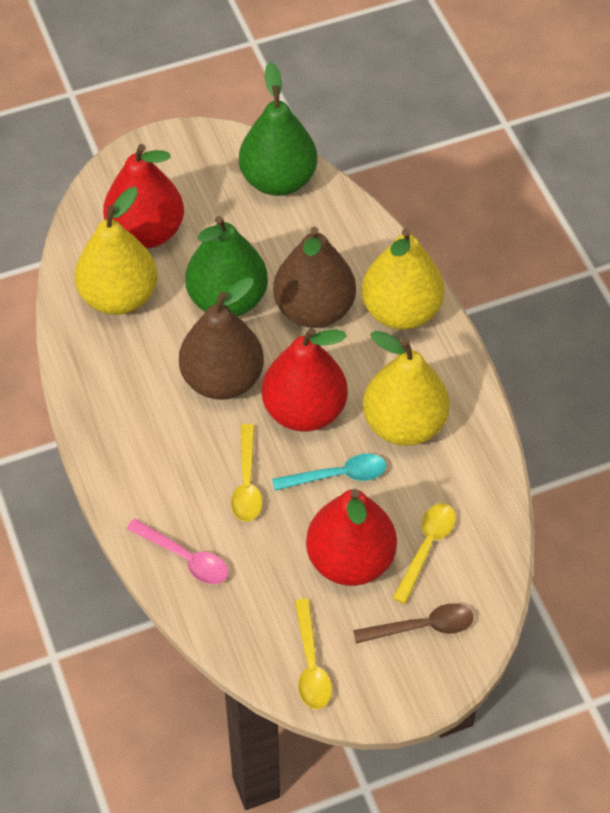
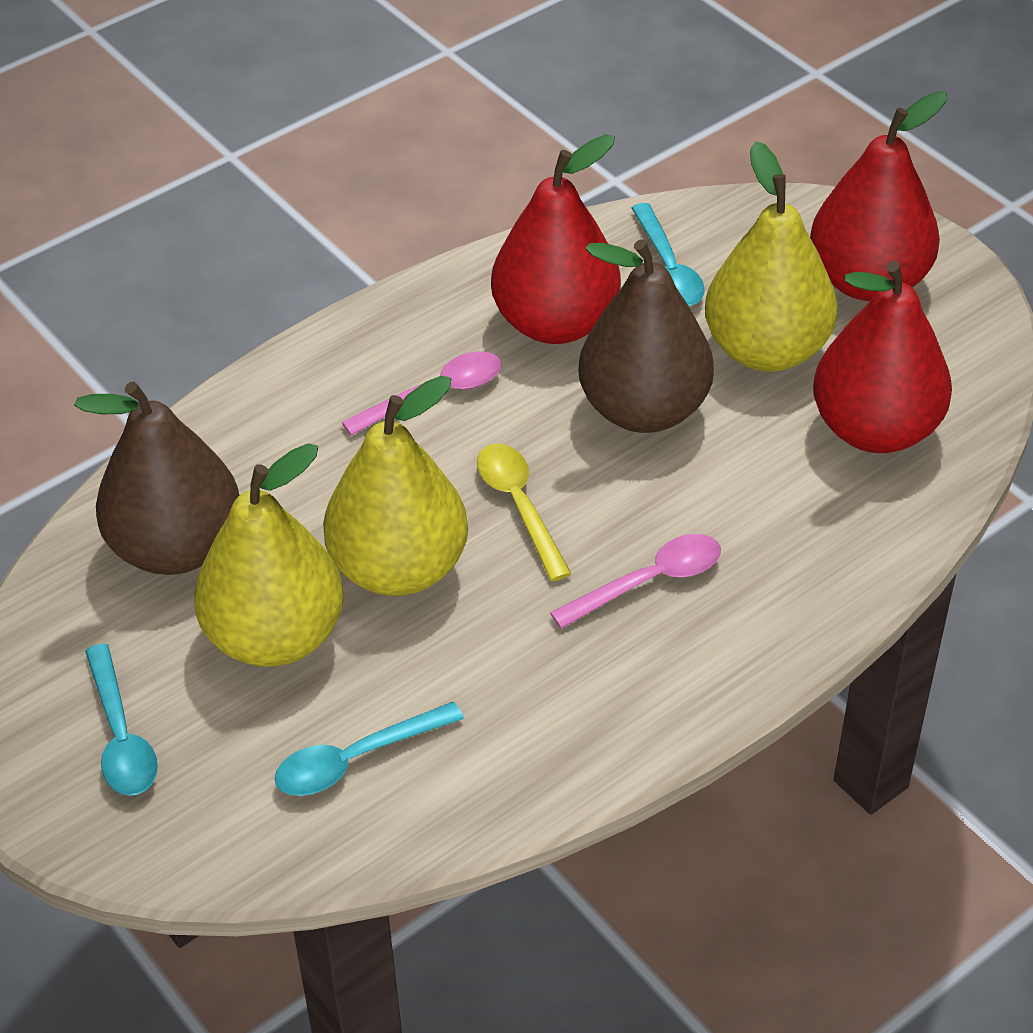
brown spoon: [353,603,474,644] = 1 -> none = 0
green pear: [185,216,268,316] [239,62,317,196] = 2 -> none = 0
pink spoon: [126,519,228,584] = 1 -> [342,351,501,436] [550,534,721,629] = 2
turquoise spoon: [272,454,386,491] = 1 -> [85,644,158,796] [275,702,464,796] [632,203,705,306] = 3
yellow spoon: [231,424,263,522] [295,599,332,709] [393,503,456,604] = 3 -> [477,443,571,581] = 1

